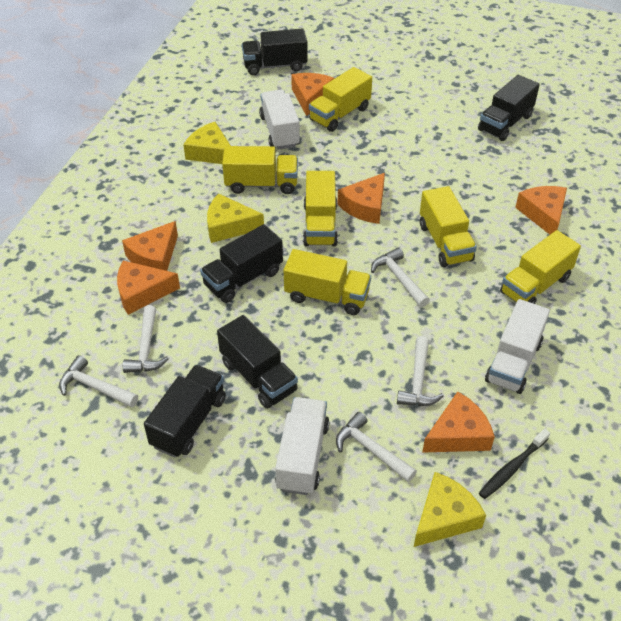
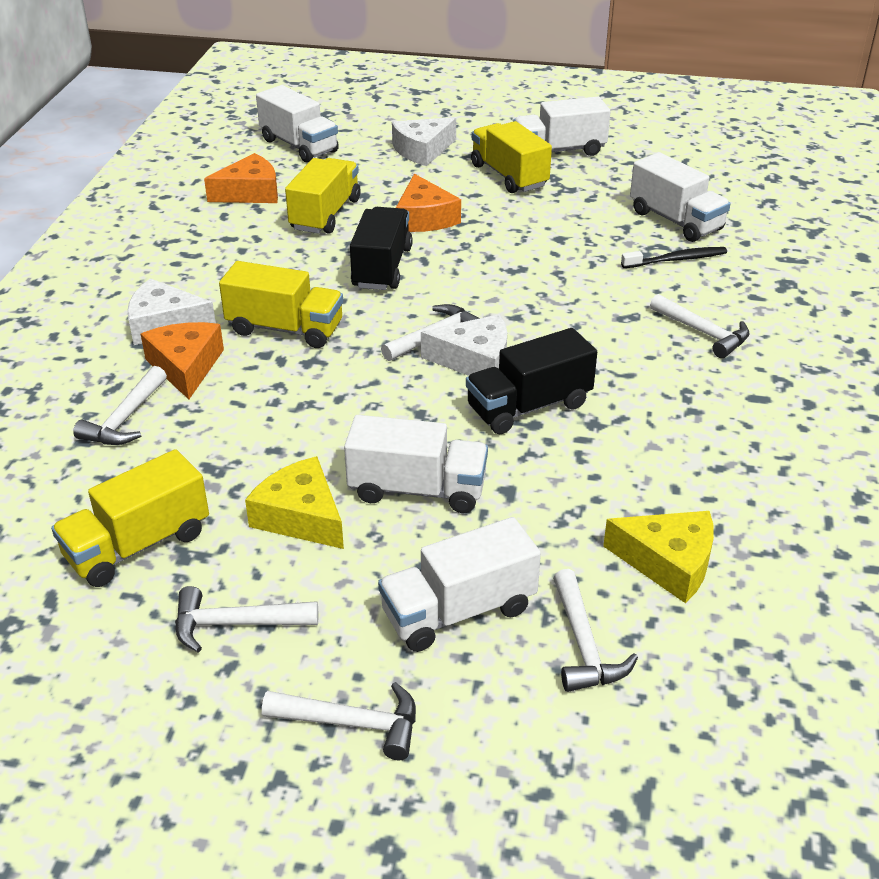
black truck: [144,365,226,458] [200,224,283,303] [217,315,298,409] [242,28,308,75] [478,75,540,141] = 5 -> [350,207,413,290] [466,328,597,434] = 2
orange cheese: [117,261,180,315] [122,221,178,271] [291,73,335,116] [337,173,385,224] [422,392,495,453] [515,186,567,234] = 6 -> [141,322,224,399] [204,153,278,203] [396,174,461,232] = 3
white cheese: none = 0 -> [127,278,216,345] [392,117,456,166] [421,314,507,376] = 3
white hammer: [59,355,138,407] [123,305,169,373] [336,412,417,482] [371,247,430,307] [397,336,443,406] = 5 -> [73,366,167,445] [175,586,318,652] [262,682,416,761] [381,304,479,361] [553,569,638,692] [650,294,750,358] = 6
white truck: [259,90,300,150] [275,397,330,495] [485,299,550,394] = 3 -> [256,85,339,163] [344,415,488,513] [378,517,541,652] [513,97,611,156] [630,152,731,242] = 5
yellow cheese: [183,122,231,164] [207,193,264,243] [414,472,486,547] = 3 -> [245,456,344,549] [603,511,714,603] = 2
yellow truck: [222,146,298,194] [284,249,371,315] [303,171,338,247] [309,67,372,132] [420,186,477,267] [500,230,581,304] = 6 -> [51,449,209,587] [219,261,343,348] [285,158,361,234] [471,121,552,193] = 4

